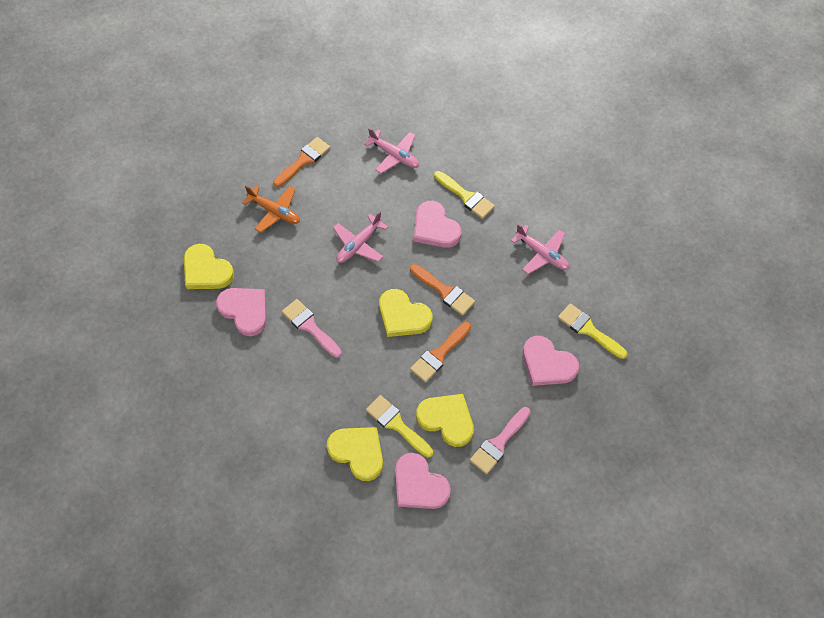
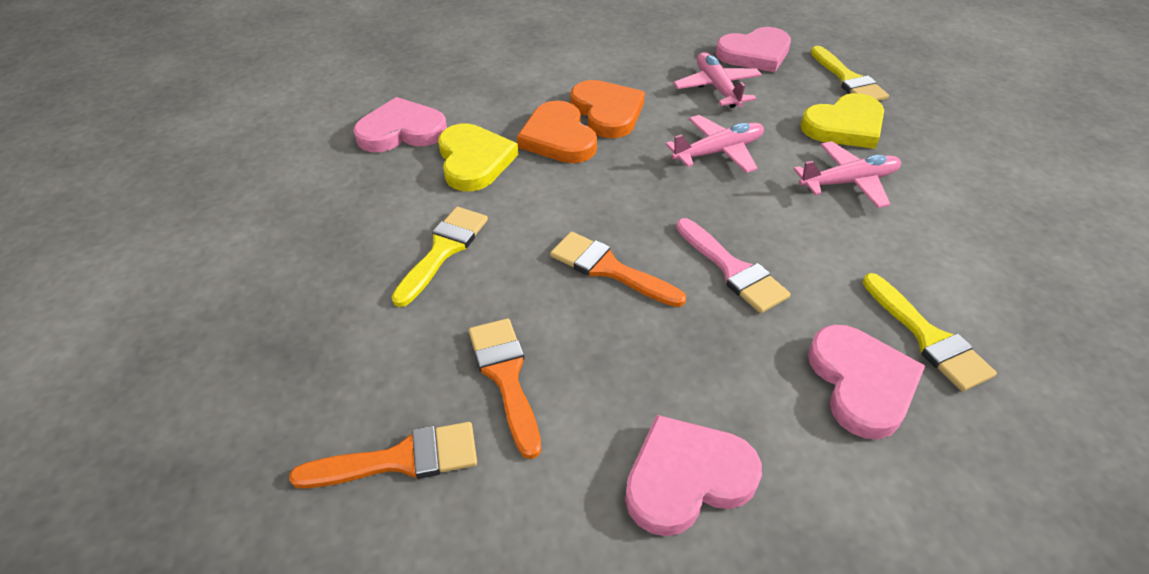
orange heart: none = 0 -> [517,100,597,163] [570,80,645,138] = 2
orange plane: [242,186,300,233] = 1 -> none = 0
pink brush: [282,299,342,358] [470,407,530,474] = 2 -> [676,218,790,313] = 1
yellow heart: [184,244,234,289] [327,427,383,481] [379,289,432,337] [416,394,474,447] = 4 -> [438,123,518,191] [800,93,884,149] = 2

